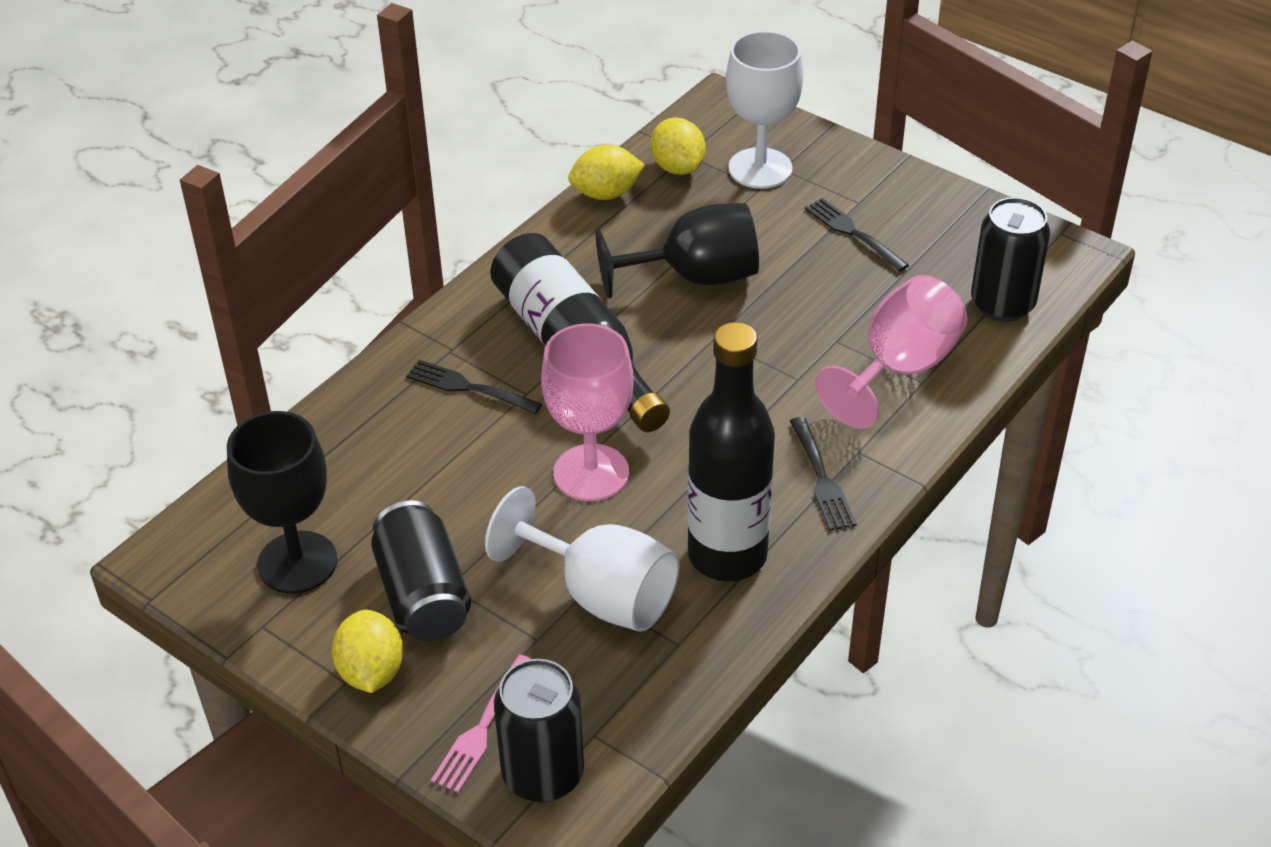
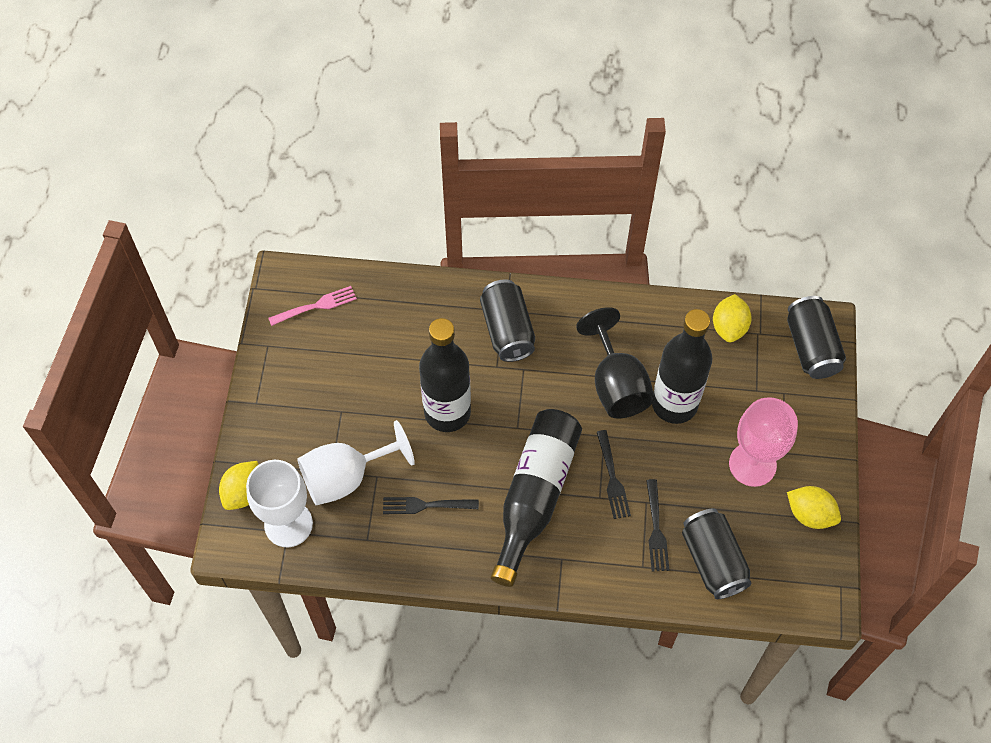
black bottle: [490,233,670,432] [687,322,775,581] = 2 -> [419,318,471,432] [491,409,582,587] [652,309,712,424] = 3
black goblet: [227,411,337,593] [596,203,759,299] = 2 -> [576,307,654,419] = 1
pink goblet: [541,324,633,501] [815,275,968,429] = 2 -> [729,397,798,487] = 1

